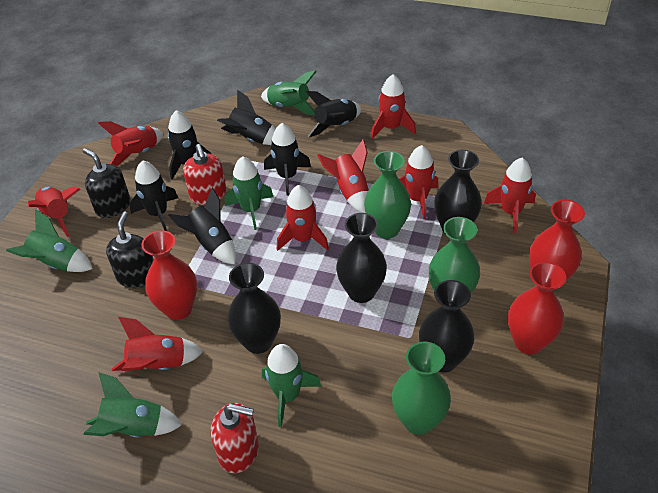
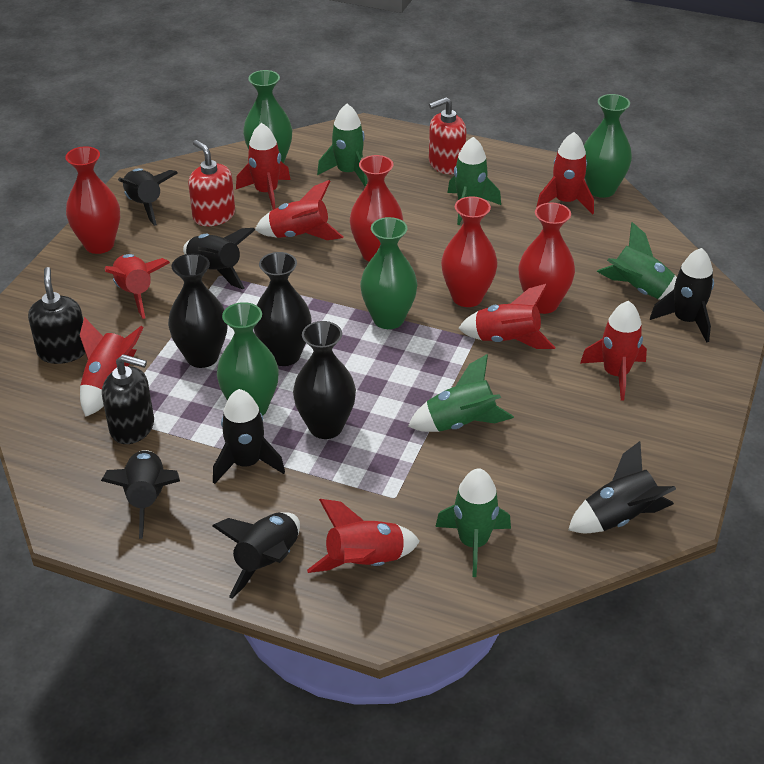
black rocket: [129,161,178,231] [168,110,211,179] [168,188,236,264] [217,90,276,145] [264,123,311,195] [306,91,361,137] = 6 -> [101,450,180,539] [118,168,178,226] [183,228,256,289] [212,512,300,598] [213,389,285,484] [568,441,676,533] [650,248,714,342] = 7
black vase: [227,263,281,354] [336,213,387,303] [419,280,474,373] [434,150,482,235] = 4 -> [168,254,227,368] [254,252,312,366] [293,321,356,439] = 3
green vase: [364,151,411,239] [392,341,451,435] [429,217,480,293] = 3 -> [217,302,279,416] [243,70,292,163] [360,217,417,329] [584,94,632,198] = 4
red vase: [141,230,197,320] [508,262,566,354] [529,200,585,290] = 3 -> [65,146,120,254] [350,155,403,262] [441,196,497,307] [519,203,575,314] = 4

